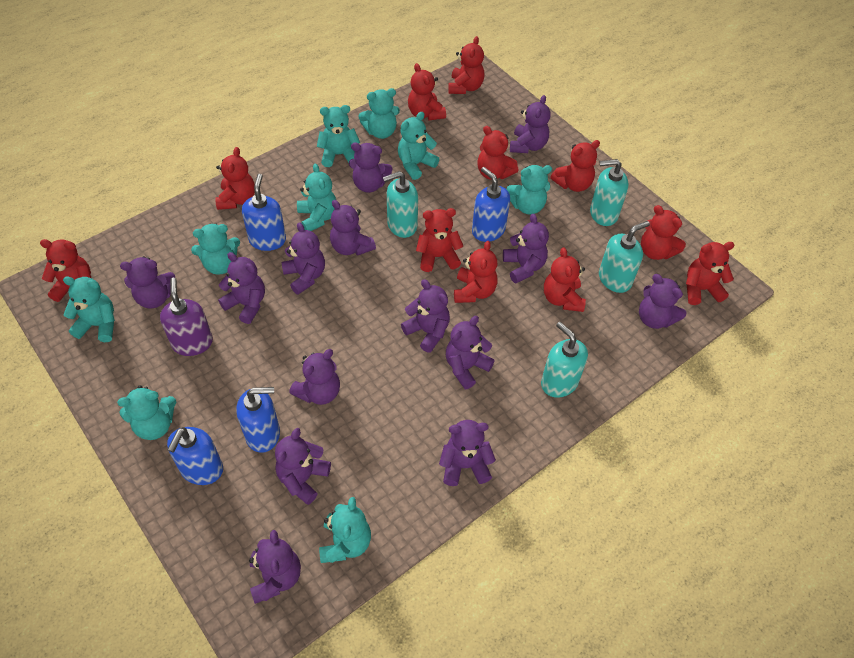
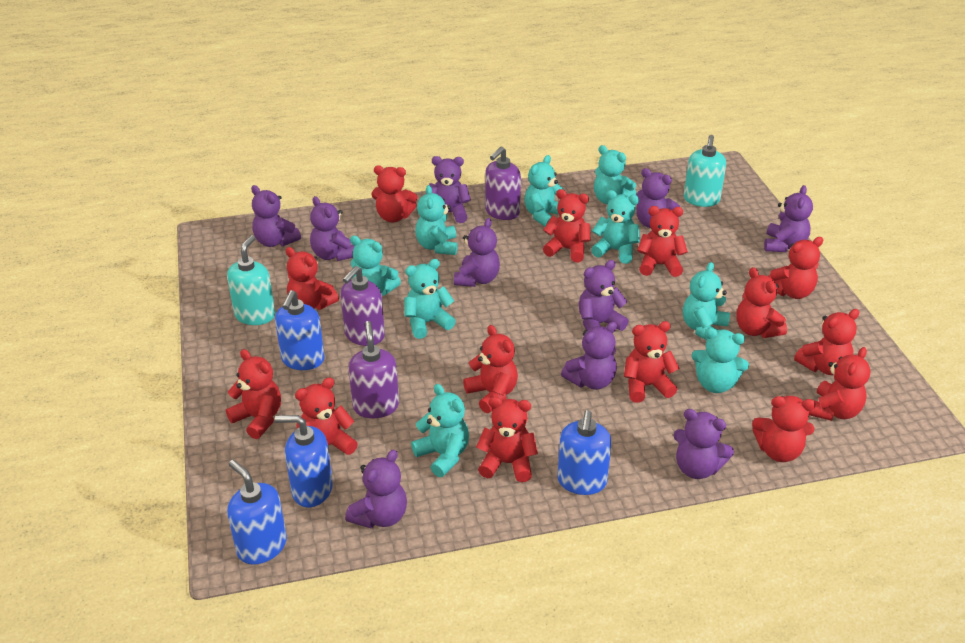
purple soap dispenser: [160,278,213,356] = 1 -> [340,266,385,346] [349,321,399,418] [485,146,521,220] = 3
purple teddy bear: [120,256,175,308] [218,252,265,324] [249,530,301,604] [275,428,331,505] [281,222,325,295] [289,349,340,405] [330,200,376,256] [349,142,392,193] [401,279,450,353] [439,420,496,486] [446,316,495,389] [503,214,549,283] [510,95,551,153] [639,274,686,329] = 14 -> [251,185,301,247] [310,196,355,261] [345,449,407,529] [429,156,471,223] [454,218,500,287] [561,322,617,390] [579,260,629,331] [636,168,680,228] [673,409,734,479] [764,185,813,252] = 10
red teddy bear: [40,239,91,302] [215,147,255,210] [408,63,446,120] [416,208,463,272] [448,36,484,94] [454,241,497,303] [477,126,519,180] [544,248,586,312] [550,140,600,192] [641,205,686,260] [686,242,734,305] = 11 -> [226,349,281,439] [286,247,339,310] [295,378,358,455] [371,165,417,222] [463,325,518,413] [476,397,538,482] [543,189,591,262] [624,321,679,403] [637,206,688,277] [736,267,787,338] [752,396,816,462] [768,237,823,299] [794,309,859,375] [809,347,871,421] = 14
turquoise soap dispenser: [383,171,418,238] [541,322,588,398] [590,159,629,226] [599,221,650,293] = 4 -> [227,235,275,325] [684,135,726,207] = 2

